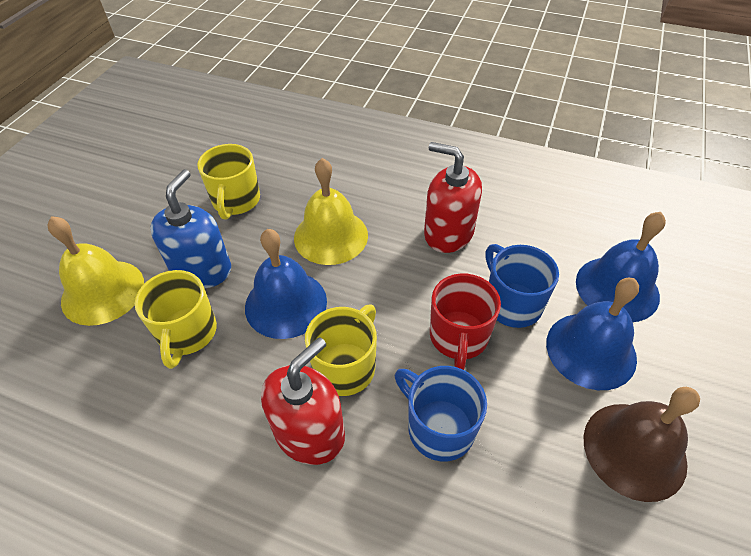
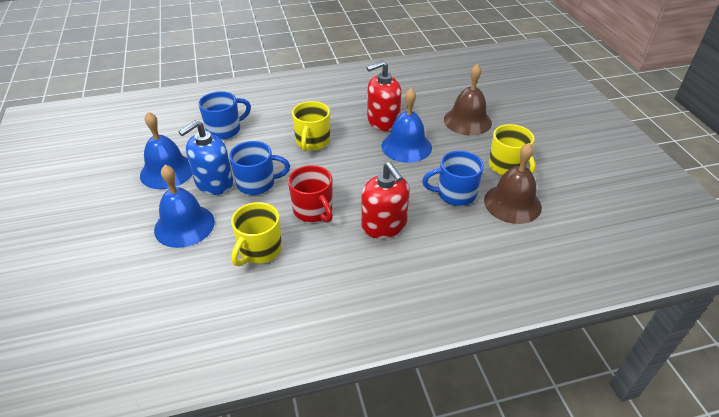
blue mug: [395,366,487,461] [486,244,559,328] = 2 -> [198,91,251,140] [229,141,290,195] [422,151,484,206] = 3
brown bell: [584,387,700,502] = 1 -> [444,64,492,136] [484,143,542,224] = 2
yellow bell: [48,216,144,326] [294,158,368,265] = 2 -> none = 0

